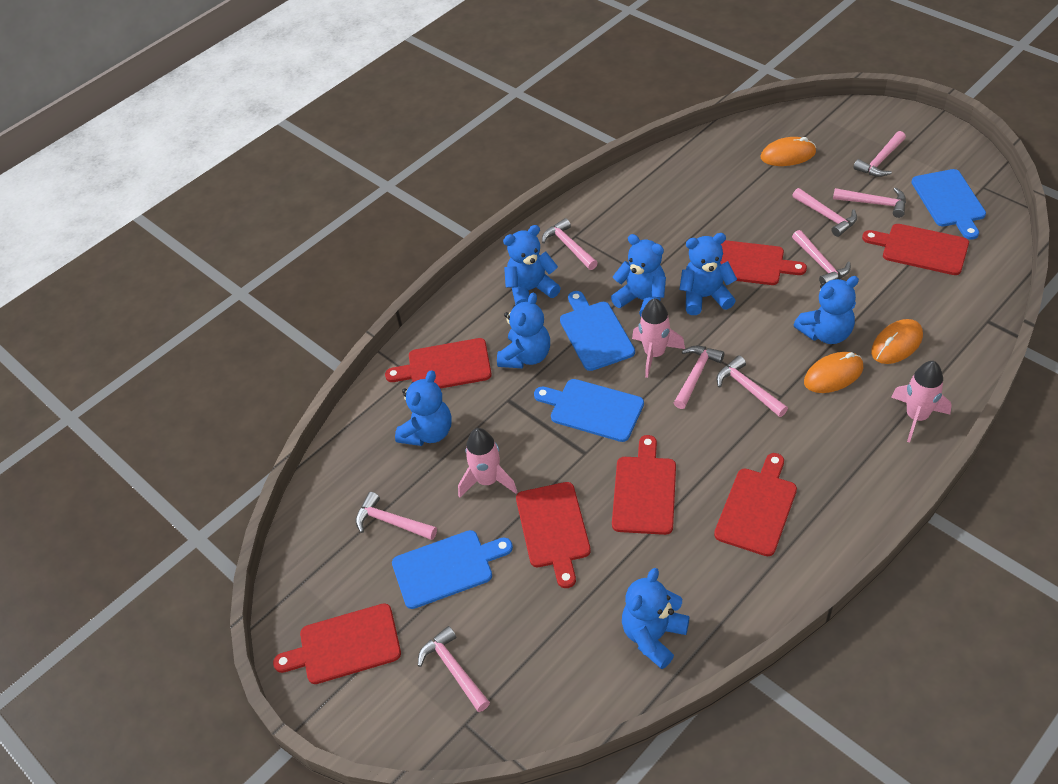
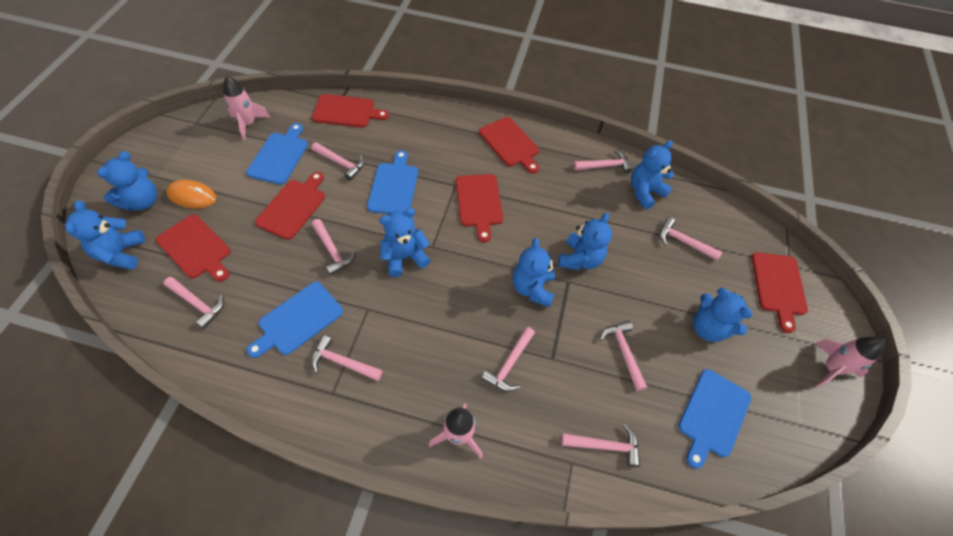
orange mouse: [761,137,816,166] [804,352,863,393] [871,319,923,364] = 3 -> [166,180,216,209] = 1
red cutting board: [273,603,401,684] [385,338,492,389] [516,482,591,588] [612,435,676,535] [714,453,797,556] [720,240,807,285] [862,224,969,275] = 7 -> [156,214,231,282] [255,172,325,240] [312,94,389,128] [456,174,503,243] [479,117,539,174] [751,252,808,333] = 6

